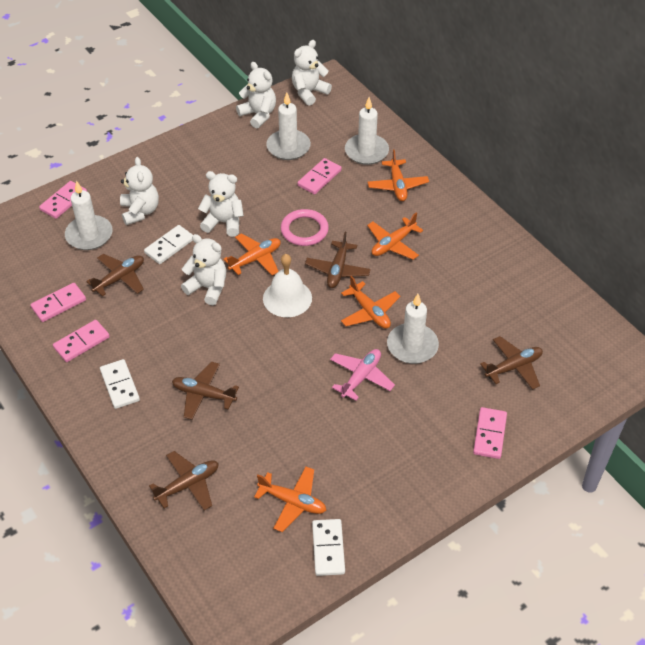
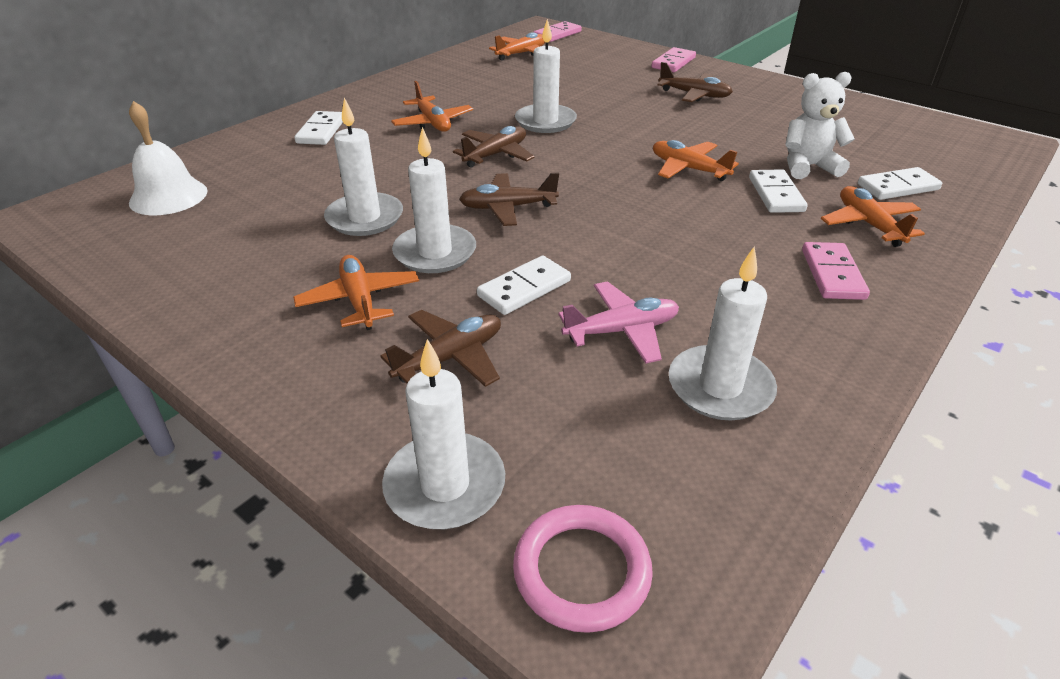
brown plane: [86,254,144,297] [149,451,218,510] [172,362,239,420] [305,232,371,288] [480,336,543,390] = 5 -> [381,310,501,387] [453,126,535,168] [459,172,559,226] [657,62,733,102] = 4
pink domino: [31,283,86,322] [39,181,87,219] [53,320,110,362] [297,158,342,195] [473,407,507,459] = 5 -> [534,21,582,42] [652,47,696,72] [802,242,870,300] = 3
white candle: [65,181,113,250] [266,93,311,160] [345,97,389,165] [387,294,439,364] = 4 -> [324,98,403,236] [382,339,505,529] [392,127,476,273] [515,19,577,133] [669,247,777,421] = 5
white domino: [100,359,140,409] [144,225,193,264] [312,519,345,576] = 3 -> [294,111,343,145] [477,256,571,315] [749,169,808,213] [858,167,942,200] = 4
white teddy bear: [120,157,159,225] [181,234,226,305] [198,171,244,237] [236,62,276,129] [292,40,332,106] = 5 -> [785,72,855,179] = 1

